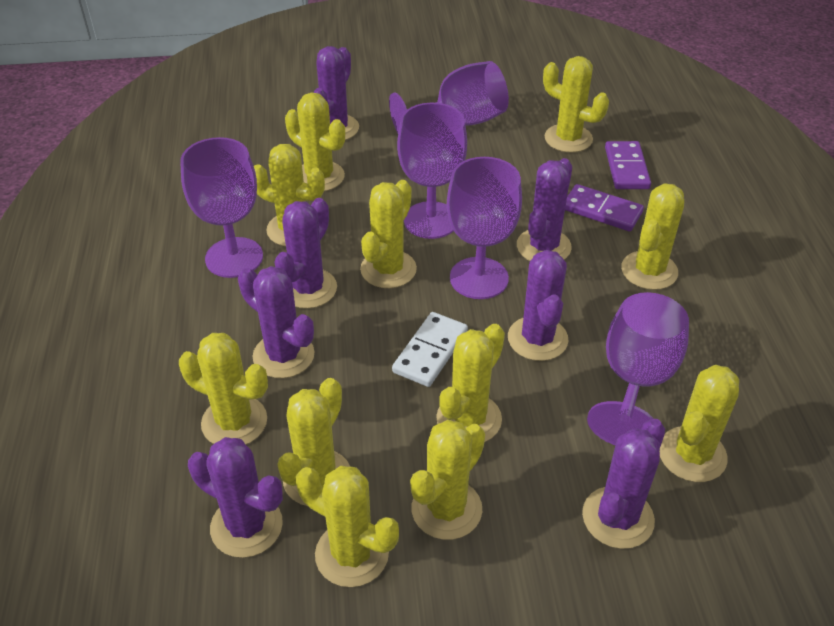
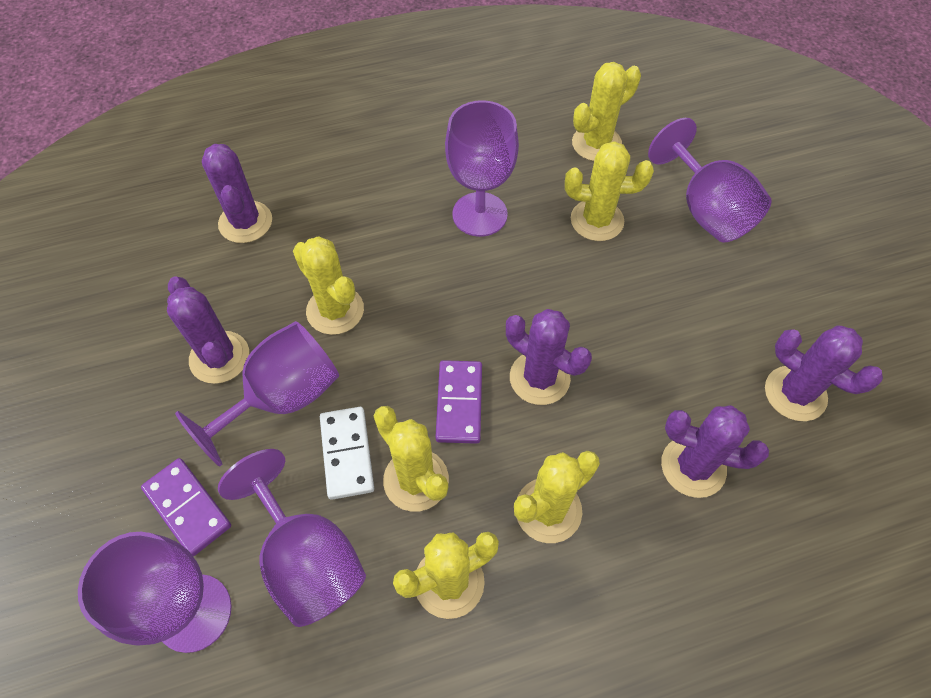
purple cactus: [188,437,283,558] [238,266,314,378] [275,198,337,309] [313,46,359,140] [508,250,568,361] [517,158,572,261] [582,419,665,549] = 7 -> [167,277,249,384] [202,144,272,243] [506,309,592,405] [661,405,769,498] [765,325,883,421] = 5
yellow cactus: [179,333,268,445] [254,144,325,246] [277,378,350,506] [285,92,345,191] [296,466,399,587] [360,180,417,288] [410,420,485,540] [436,324,505,442] [543,56,609,153] [621,183,684,290] [660,365,739,482] = 11 -> [293,236,364,335] [374,406,449,512] [393,532,499,619] [514,451,600,543] [565,141,654,241] [572,62,641,161] = 6

